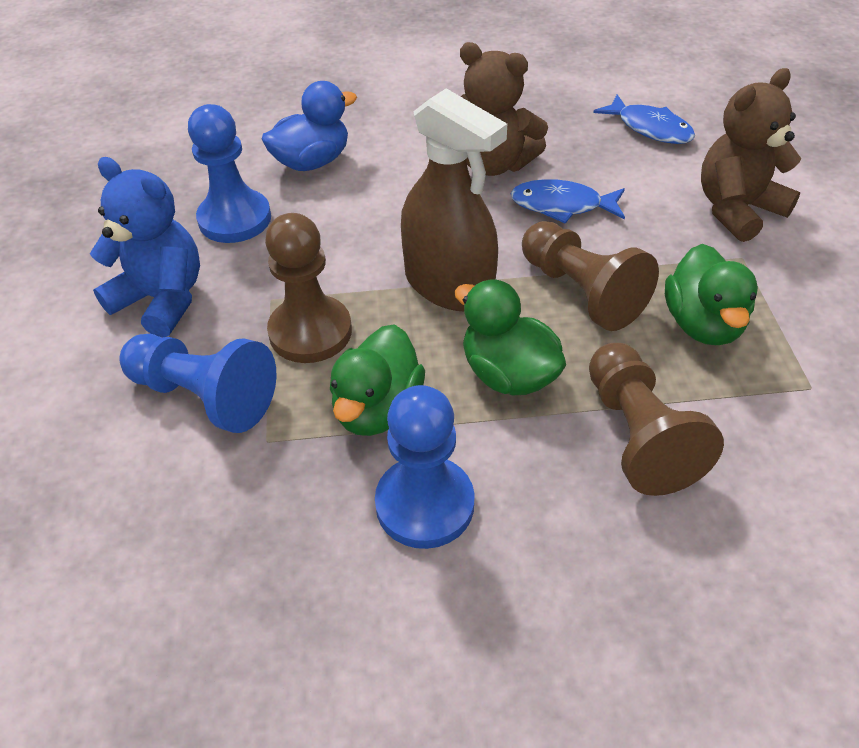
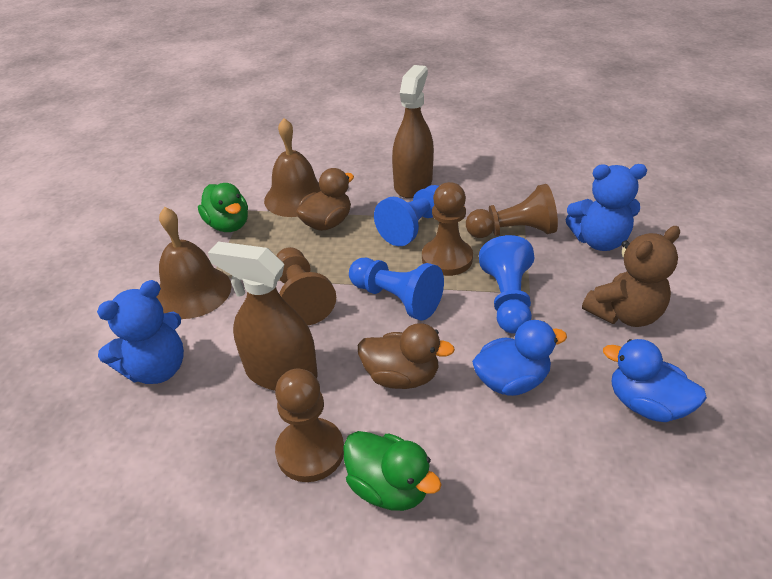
blue duck: [262,81,357,171] = 1 -> [472,320,567,396] [603,339,707,422] = 2
blue fish: [510,179,625,224] [593,94,695,144] = 2 -> none = 0
blue teddy bear: [90,157,200,337] = 1 -> [97,280,184,384] [566,164,647,251] = 2
brown bell: none = 0 -> [156,207,232,319] [264,118,321,217] = 2
brown duck: none = 0 -> [296,168,354,231] [358,323,455,389] = 2
brown pawn: [265,213,352,363] [522,221,659,331] [589,343,724,496] = 3 -> [275,368,344,482] [277,247,336,325] [422,182,473,276] [466,184,558,238] = 4
brown spray bottle: [401,88,507,311] = 1 -> [208,242,318,391] [392,65,434,198] = 2
brown teddy bear: [460,42,548,176] [701,68,801,242] = 2 -> [582,226,680,327] = 1
green duck: [330,324,425,436] [454,280,566,395] [665,244,758,345] = 3 -> [198,183,248,232] [343,431,442,511] = 2

